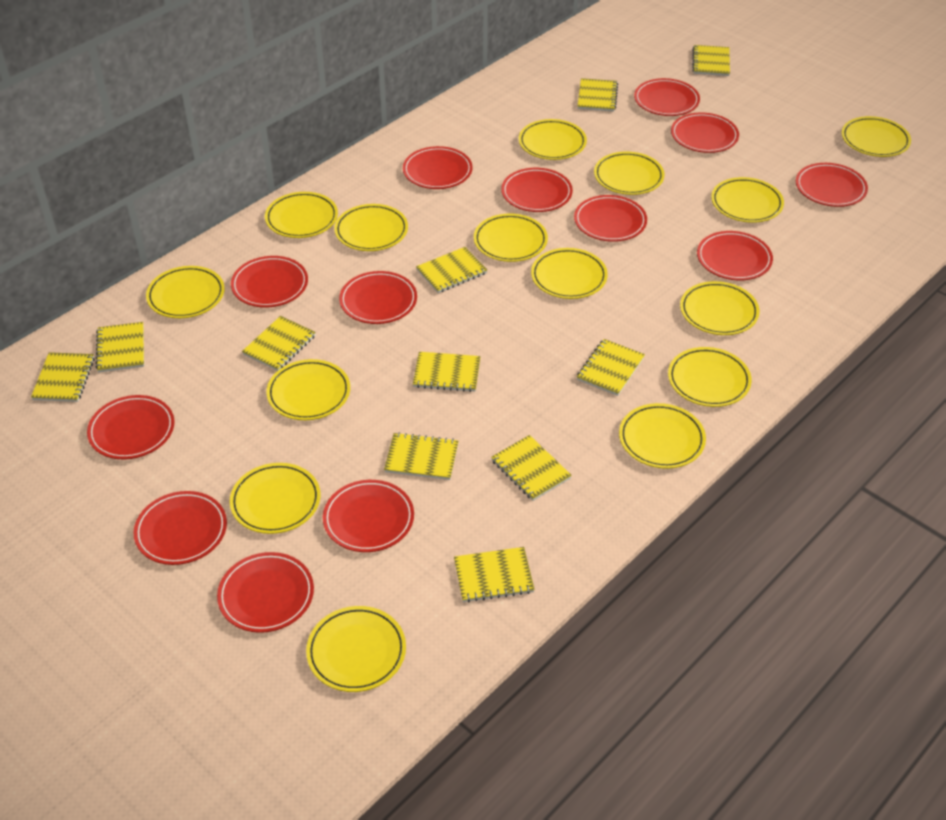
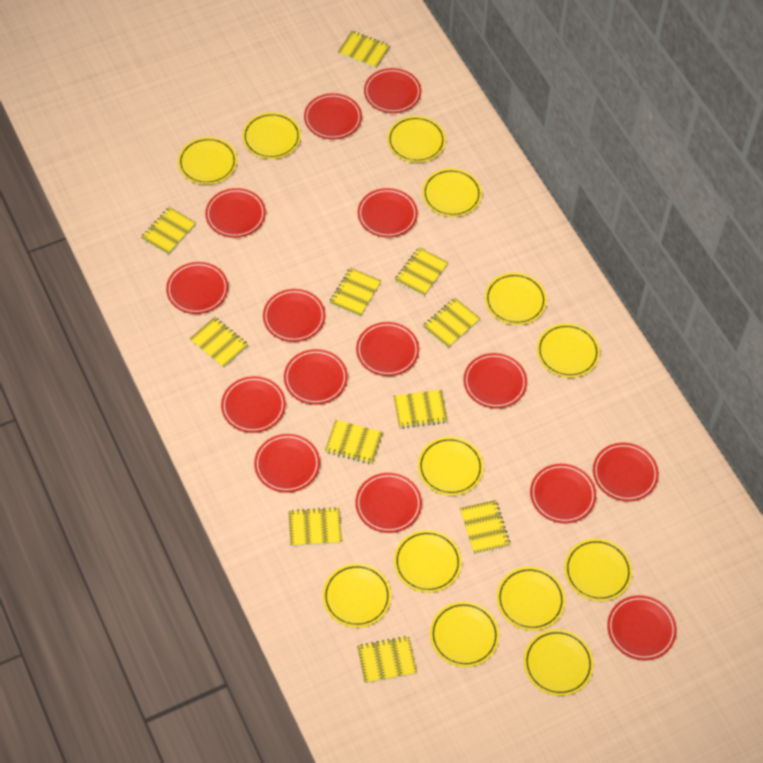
red plate: [87,395,175,459] [134,491,227,565] [217,552,314,633] [231,256,308,308] [323,480,414,552] [339,271,417,324] [403,146,473,189] [501,168,573,212] [574,195,647,242] [634,78,700,116] [671,112,739,153] [697,231,773,280] [796,163,868,207] = 13 -> [166,262,228,314] [205,188,266,238] [221,376,286,433] [254,434,320,493] [263,289,325,342] [284,349,348,405] [304,93,362,139] [355,473,422,533] [356,322,419,376] [358,188,418,238] [364,68,421,113] [463,353,527,409] [530,464,596,523] [593,443,659,502] [607,595,677,661] = 15
yellow plate: [146,266,225,318] [230,463,320,534] [265,192,338,238] [266,359,350,420] [306,606,406,692] [334,204,408,251] [474,214,548,262] [519,119,587,160] [531,248,608,299] [594,152,665,195] [619,403,706,469] [668,347,752,407] [680,281,759,335] [711,177,784,223] [842,116,911,157] = 15 -> [178,137,237,185] [242,112,301,159] [323,564,391,628] [387,116,446,163] [394,530,462,593] [418,437,484,496] [422,168,482,217] [430,602,499,667] [485,273,547,325] [497,567,565,631] [524,629,594,696] [537,323,600,378] [564,539,632,601] = 13

